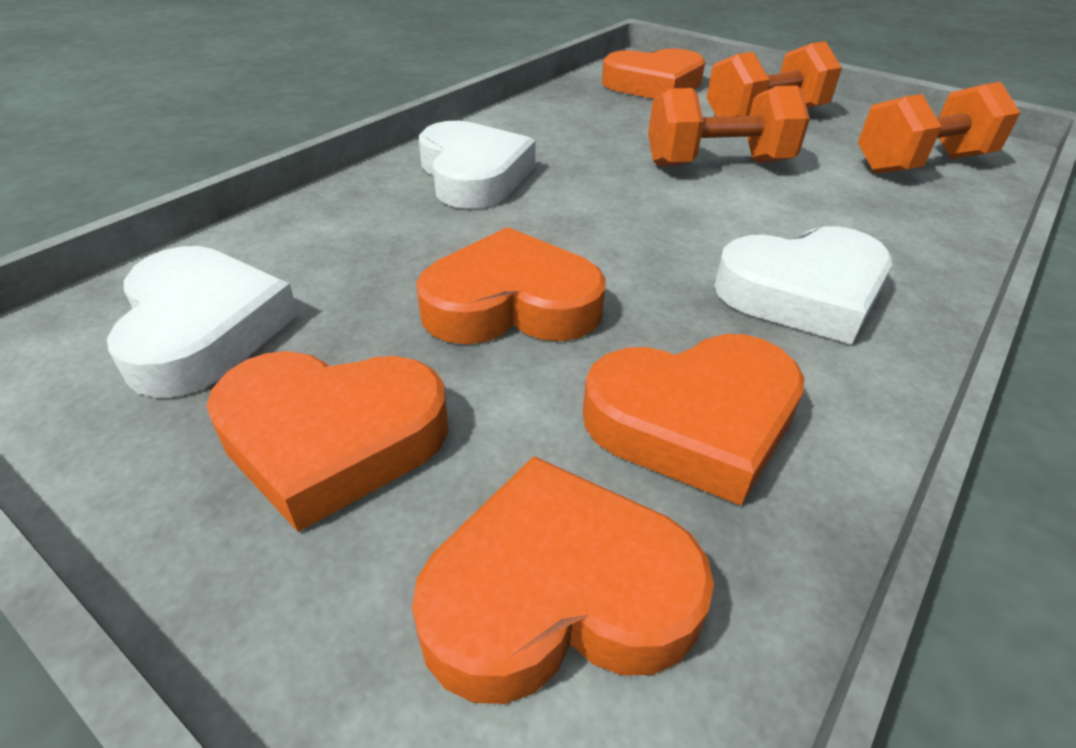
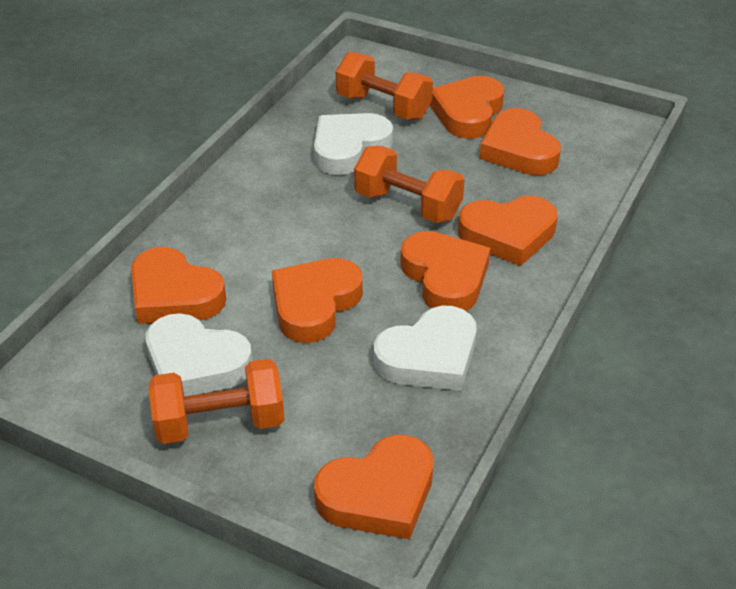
orange heart: [207,351,448,532] [412,456,714,704] [416,227,606,344] [583,334,805,506] [602,49,705,99] = 5 -> [131,247,226,324] [272,258,363,343] [314,434,434,539] [400,231,490,311] [430,76,504,139] [458,196,558,266] [479,108,561,175] = 7

